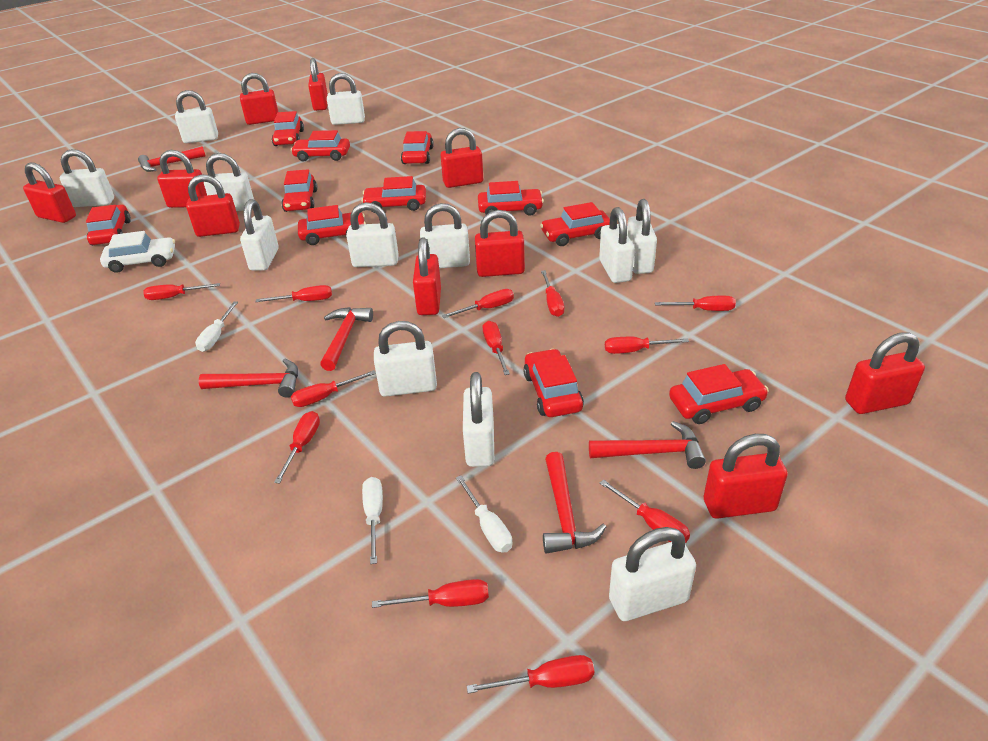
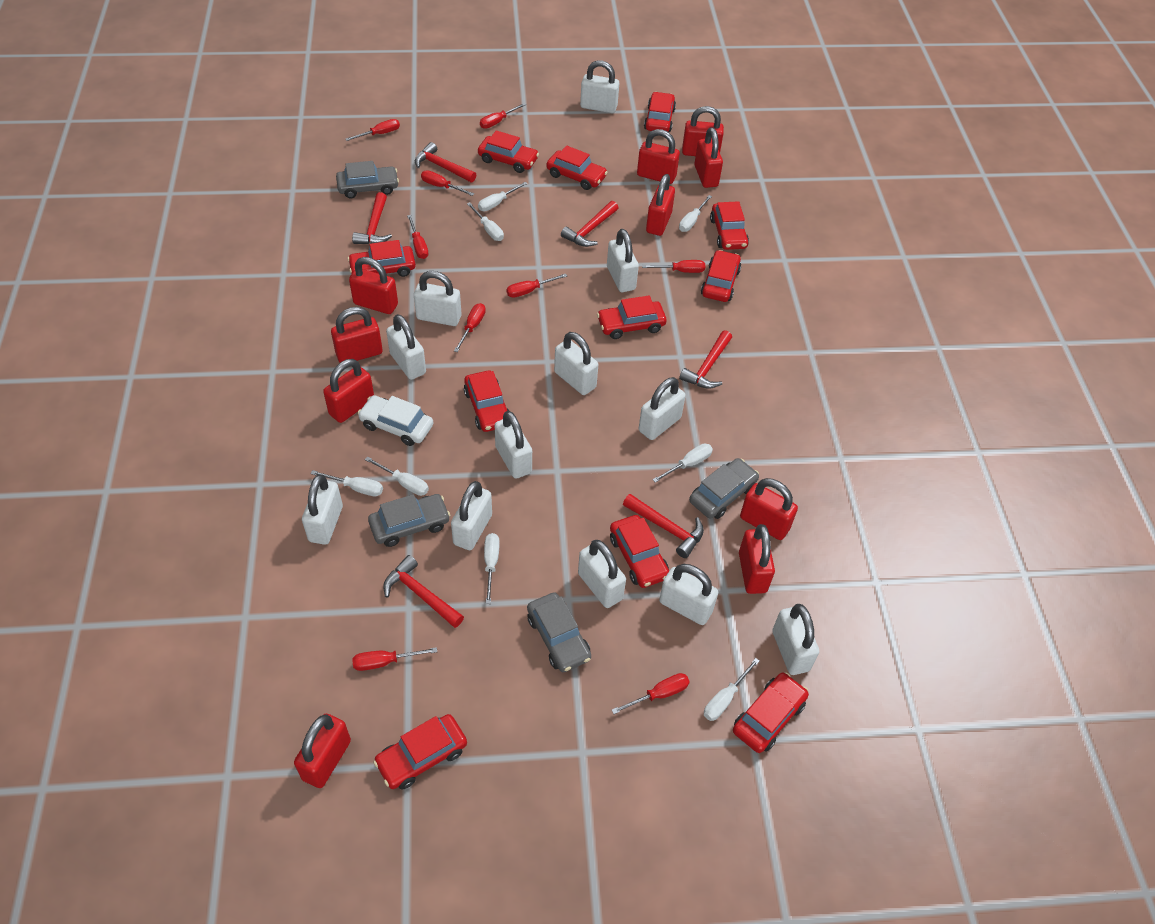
grey car: none = 0 -> [336,161,399,199] [368,494,450,547] [527,592,591,672] [689,458,759,519] = 4
red hammer: [138,146,206,172] [199,359,298,398] [320,307,373,371] [543,452,606,554] [589,421,706,469] = 5 -> [352,192,392,244] [383,555,464,628] [415,142,476,183] [561,201,618,247] [623,494,704,558] [679,330,732,389] = 6
red screwdriver: [144,283,220,300] [256,285,332,302] [274,411,320,484] [291,370,376,407] [372,579,489,608] [442,289,514,318] [467,655,594,694] [483,321,510,375] [541,270,564,317] [600,479,690,544] [605,337,689,354] [655,296,736,311] = 12 -> [345,119,400,141] [352,647,437,671] [407,215,428,259] [421,170,474,196] [454,303,486,352] [480,103,526,129] [507,274,567,298] [612,673,690,714] [642,260,705,273] = 9
white screwdriver: [195,301,238,352] [362,477,383,564] [456,475,513,553] = 3 -> [311,470,383,496] [365,457,429,496] [467,202,504,241] [478,182,527,211] [484,533,500,604] [652,443,713,483] [679,195,712,232] [704,658,759,721] = 8

